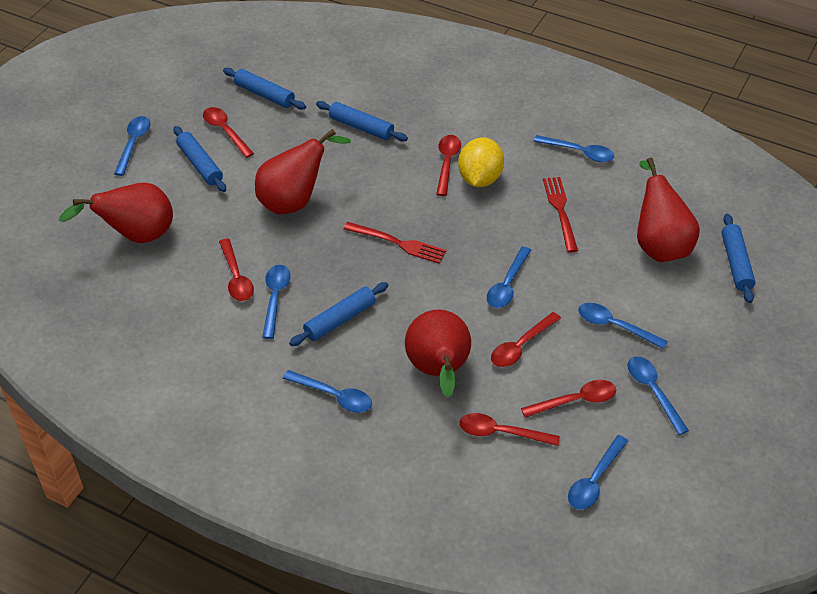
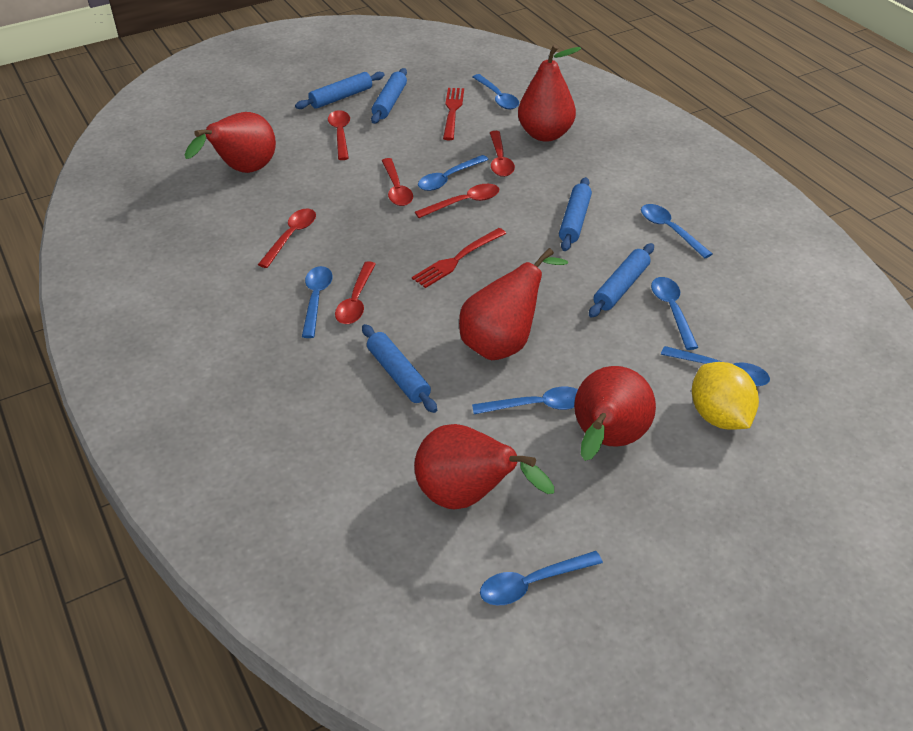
red pear: [59,183,173,243] [255,129,351,214] [405,310,471,398] [637,157,700,262] = 4 -> [185,112,276,173] [414,424,554,510] [459,248,568,360] [518,44,581,142] [574,366,656,461] = 5

